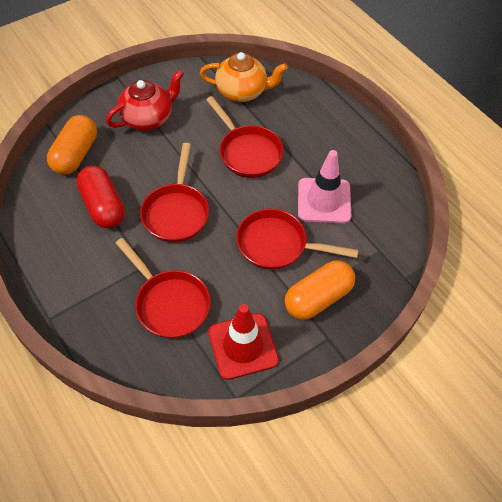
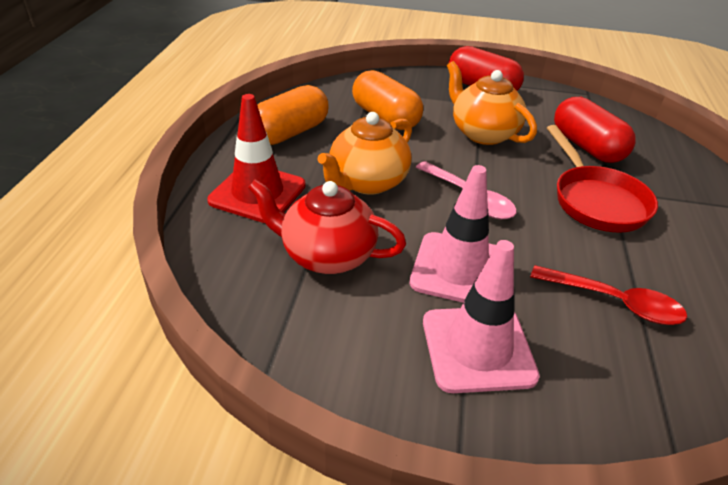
orange teapot: [200,52,288,102] = 1 -> [317,112,412,195] [447,61,537,145] = 2
pink spoon: none = 0 -> [416,161,517,219] = 1
pink traffic cone: [298,150,351,223] = 1 -> [410,165,496,303] [423,240,540,393] = 2
red capsule: [76,166,125,228] = 1 -> [449,46,524,91] [554,97,635,163] = 2
red pan: [115,238,211,339] [140,143,209,243] [206,96,284,178] [236,209,358,270] = 4 -> [547,125,658,233] = 1
red spoon: none = 0 -> [530,265,687,325] = 1

